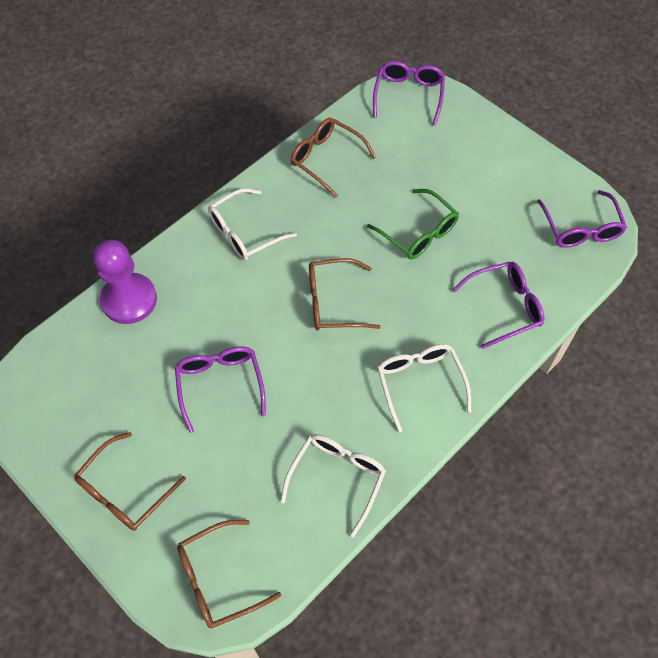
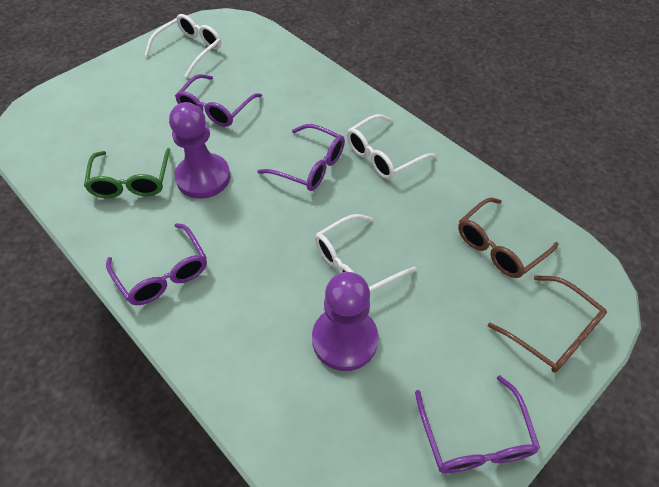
brown glasses: [74,432,186,531] [177,520,281,629] [291,118,376,197] [309,258,380,330] = 4 -> [458,198,559,278] [488,275,607,373] = 2
purple pawn: [93,240,157,324] = 1 -> [169,102,230,199] [312,272,379,371] = 2

